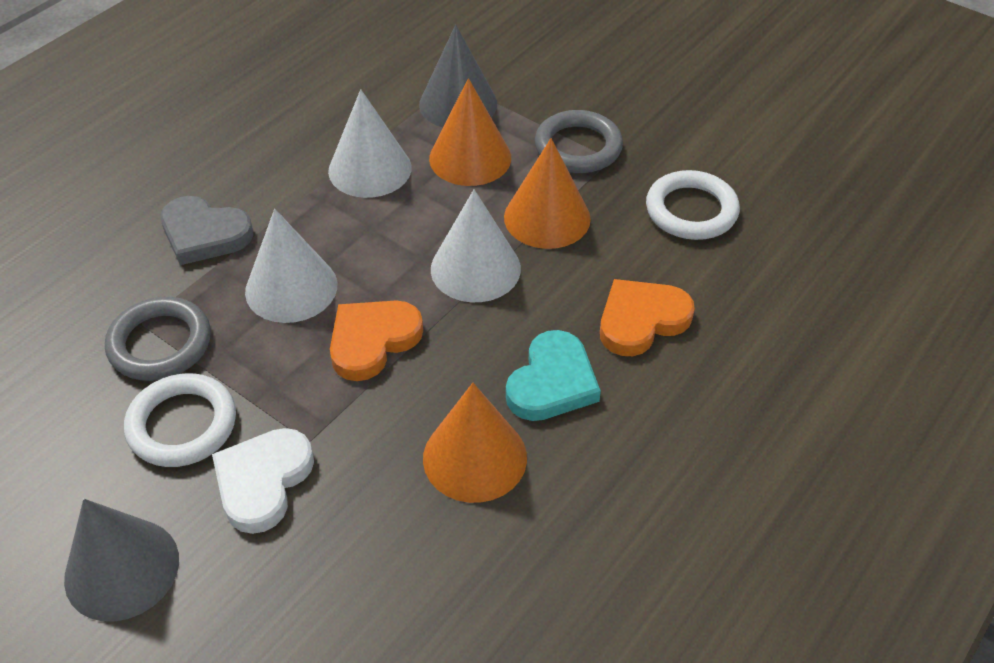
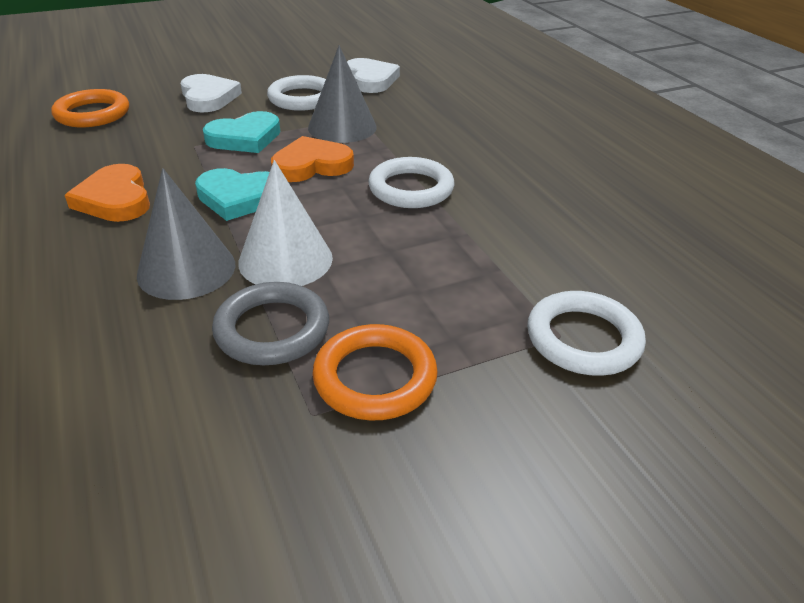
grey heart: [161,196,253,265] = 1 -> none = 0
grey ring: [105,297,211,381] [535,110,623,173] = 2 -> [212,282,329,365] = 1
orange cone: [423,383,527,503] [429,78,511,186] [504,138,591,249] = 3 -> none = 0
orange ring: none = 0 -> [51,89,129,127] [312,324,438,421] = 2
turquoise heart: [506,330,601,421] = 1 -> [195,168,269,221] [203,111,280,153] = 2
white cone: [245,209,337,323] [328,89,412,198] [431,189,521,302] = 3 -> [238,160,333,286] = 1
white heart: [212,428,314,534] = 1 -> [181,74,242,112] [347,58,400,93] = 2
white ring: [124,373,236,467] [646,170,740,240] = 2 -> [267,75,326,111] [368,157,454,208] [527,291,646,376] = 3

